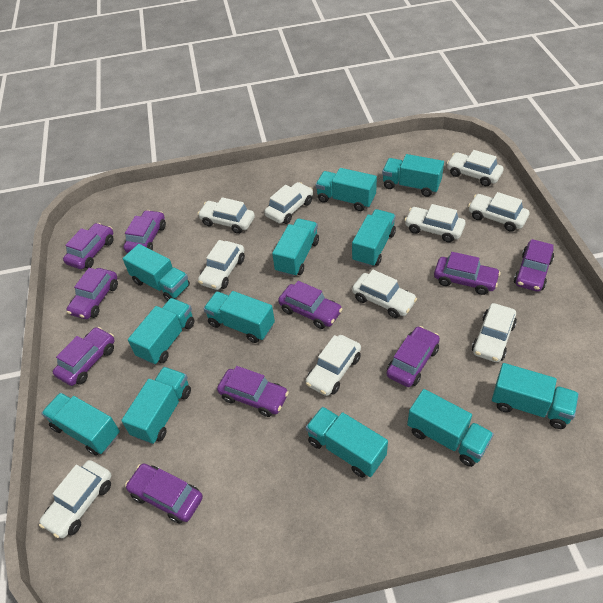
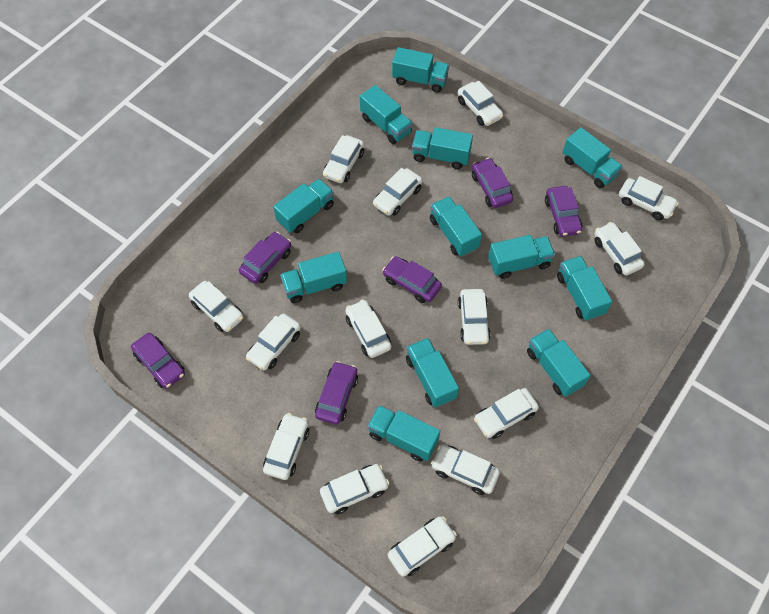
purple car: [53,327,115,386] [63,223,114,269] [66,268,118,319] [124,210,166,253] [125,463,203,524] [217,366,289,417] [278,281,342,329] [387,326,440,387] [434,252,501,295] [514,239,554,292] = 10 -> [131,333,185,389] [239,232,291,284] [315,361,358,425] [382,256,442,303] [472,158,513,208] [545,186,582,237] = 6
white car: [39,460,112,538] [198,197,255,234] [198,240,245,290] [264,182,313,224] [306,335,361,396] [352,270,417,318] [404,204,465,242] [447,150,504,186] [468,192,530,232] [472,303,517,362] = 10 -> [189,281,244,332] [246,313,301,370] [263,413,309,480] [320,464,390,514] [323,135,364,183] [345,299,392,358] [373,168,423,216] [388,516,457,577] [431,444,500,495] [458,81,503,126] [458,289,491,345] [474,388,539,439] [594,222,645,275] [619,176,679,220] = 14

